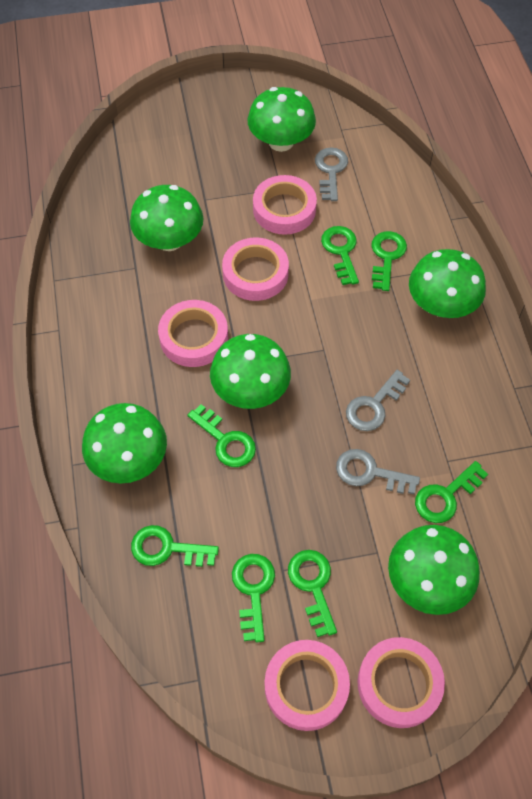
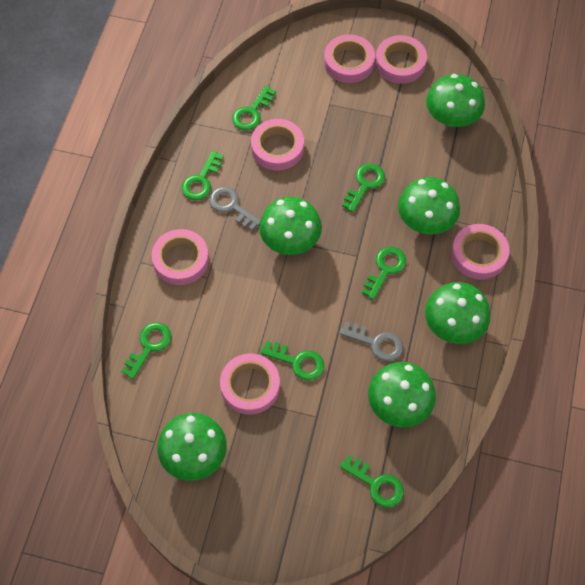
grey key: [315,147,348,201] [336,449,420,494] [346,370,410,431] = 3 -> [209,187,260,231] [340,322,403,361] = 2
pink tape: [158,300,228,367] [222,237,289,301] [253,175,317,235] [265,640,350,731] [358,637,445,728] = 5 -> [152,229,209,285] [220,354,280,414] [251,119,304,170] [324,34,375,83] [375,35,427,84] [451,224,509,280] = 6

